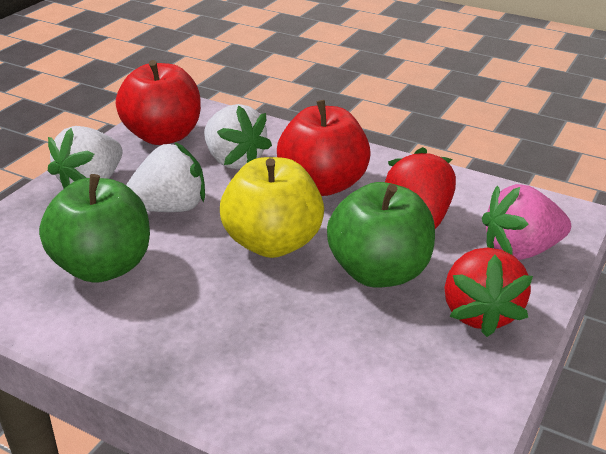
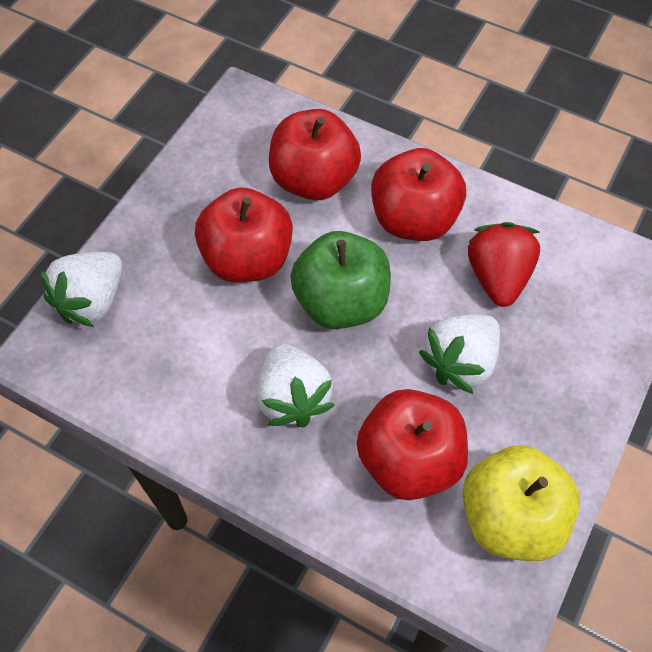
green apple: [39,174,150,283] [327,182,435,288] = 2 -> [290,231,391,329] = 1
pink strawberry: [482,184,571,260] = 1 -> none = 0
red apple: [116,60,201,145] [277,100,371,196] = 2 -> [195,188,293,282] [269,109,361,200] [357,389,468,500] [371,148,466,241] = 4
red strawberry: [385,147,456,229] [444,248,533,337] = 2 -> [468,222,541,307] = 1

